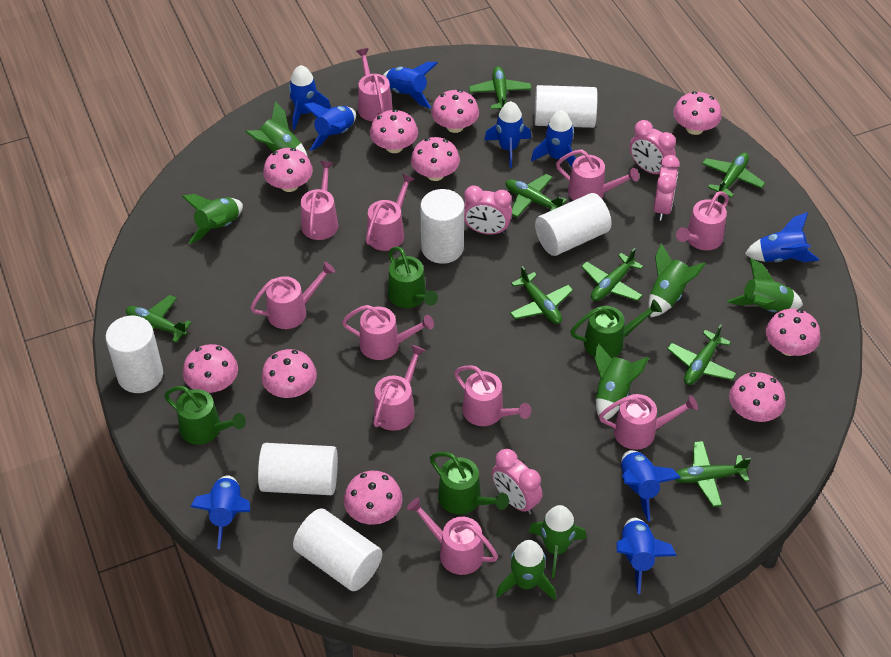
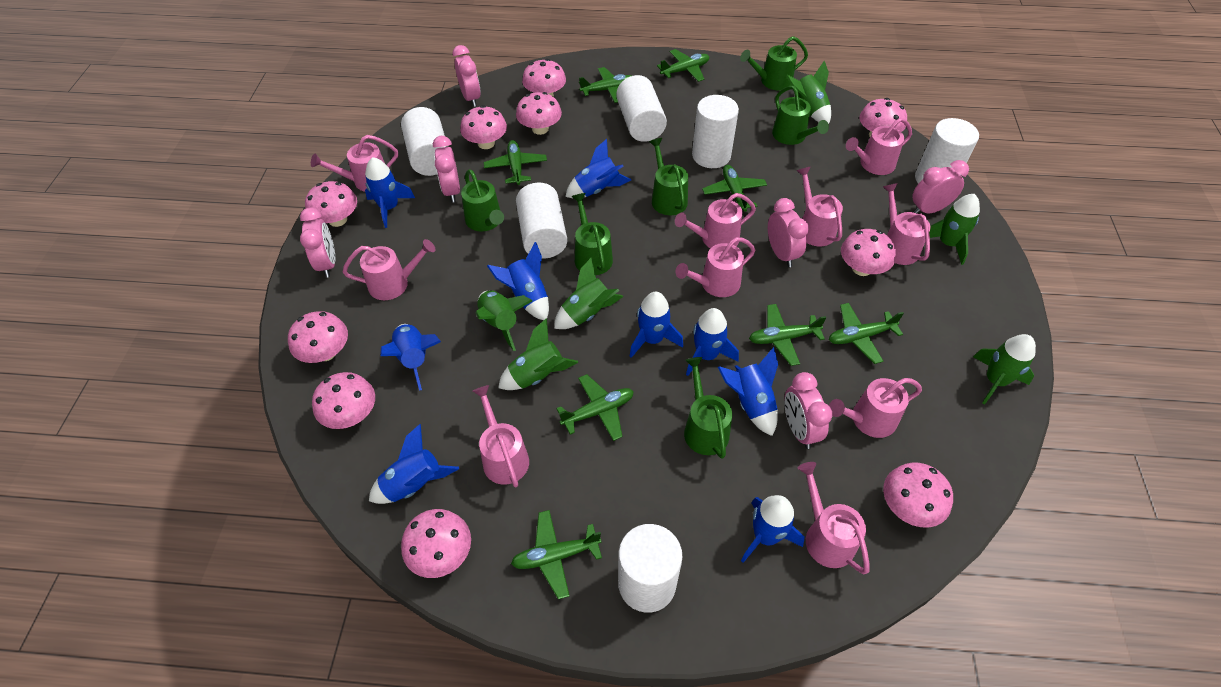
green rocket: [182,194,243,244] [245,101,307,156] [496,540,556,600] [529,505,587,578] [594,343,649,423] [648,243,706,317] [727,258,803,312] = 7 -> [475,291,532,351] [498,318,578,390] [554,258,623,329] [786,60,831,124] [929,194,980,265] [973,334,1036,404] = 6
green watering can: [164,386,246,445] [388,247,438,308] [430,452,509,514] [570,299,662,358] = 4 -> [461,169,504,232] [571,193,613,275] [649,138,688,215] [684,357,732,459] [740,36,808,90] [772,86,829,145] = 6
pink clock: [464,185,512,235] [492,449,542,515] [630,120,676,174] [653,155,680,221] = 4 -> [300,207,335,278] [433,136,460,202] [452,45,481,107] [768,198,809,267] [785,372,832,449] [912,160,969,213] = 6
pink watering can: [250,262,335,329] [301,161,338,240] [342,305,434,360] [356,48,393,121] [366,174,415,251] [373,345,426,431] [407,497,498,575] [454,365,531,426] [556,149,639,200] [599,394,698,450] [676,191,729,250] = 11 -> [311,135,398,192] [342,239,435,300] [473,385,529,487] [675,193,756,248] [676,237,755,297] [796,167,843,246] [798,462,870,574] [829,378,922,438] [846,118,912,175] [883,183,930,265] = 10

